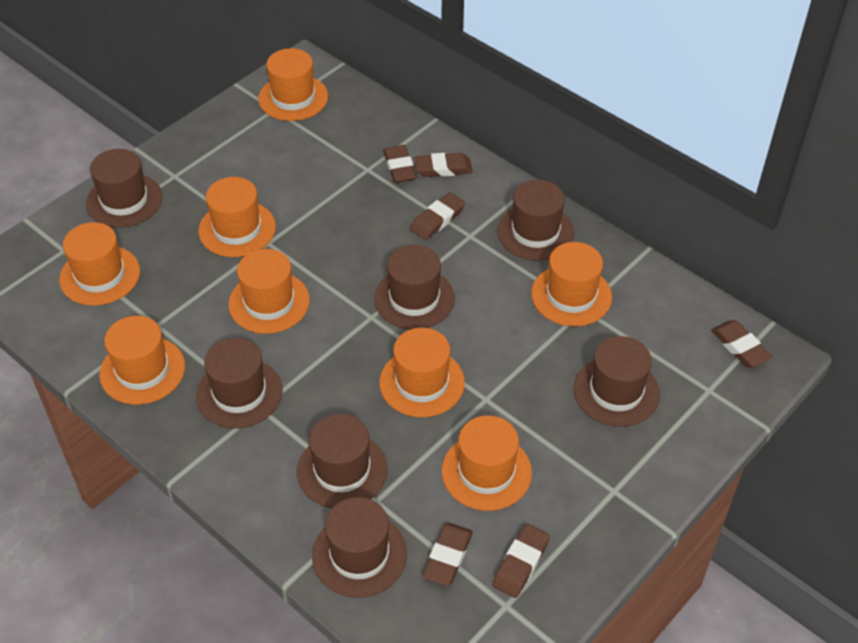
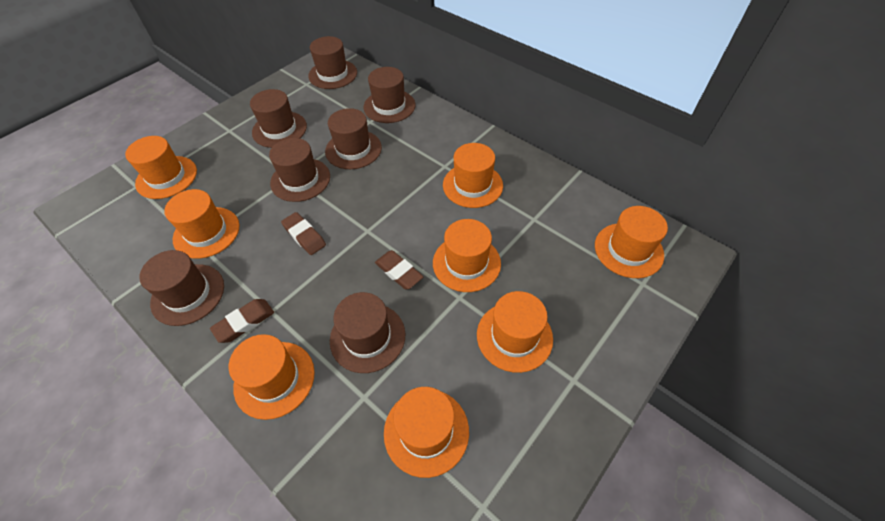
brown eraser: [383,145,417,183] [410,192,465,240] [414,153,473,177] [423,523,473,586] [493,524,550,598] [711,320,772,368] = 6 -> [210,299,274,343] [281,212,326,255] [375,250,423,289] = 3

